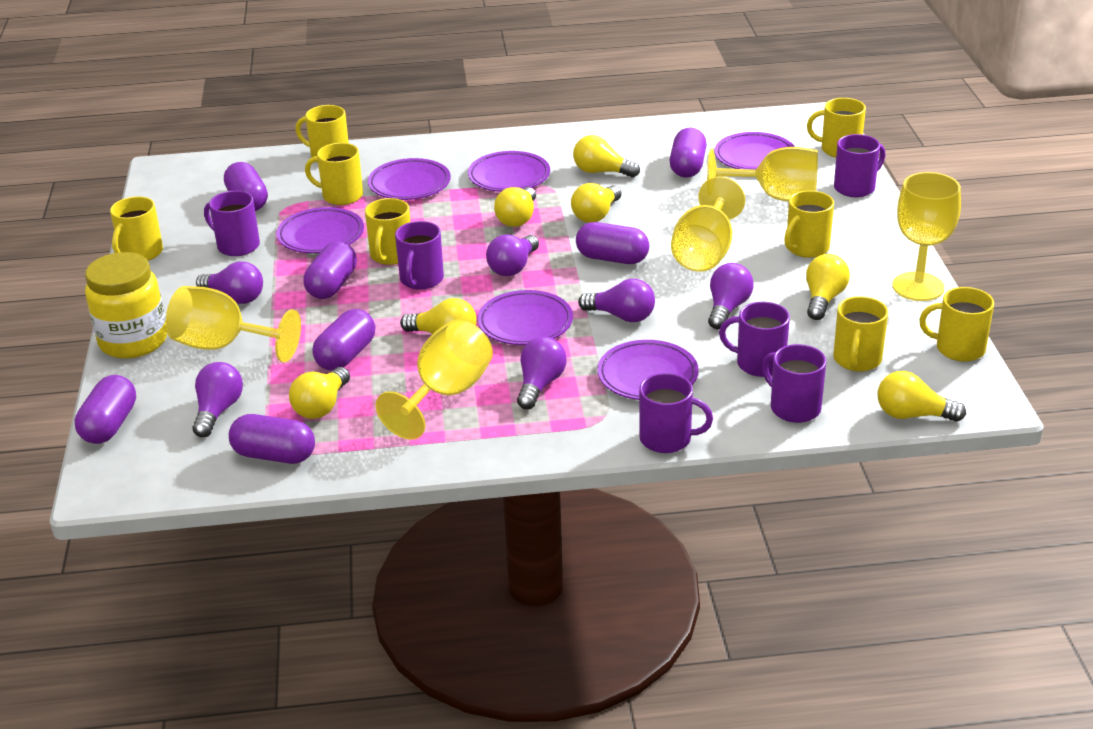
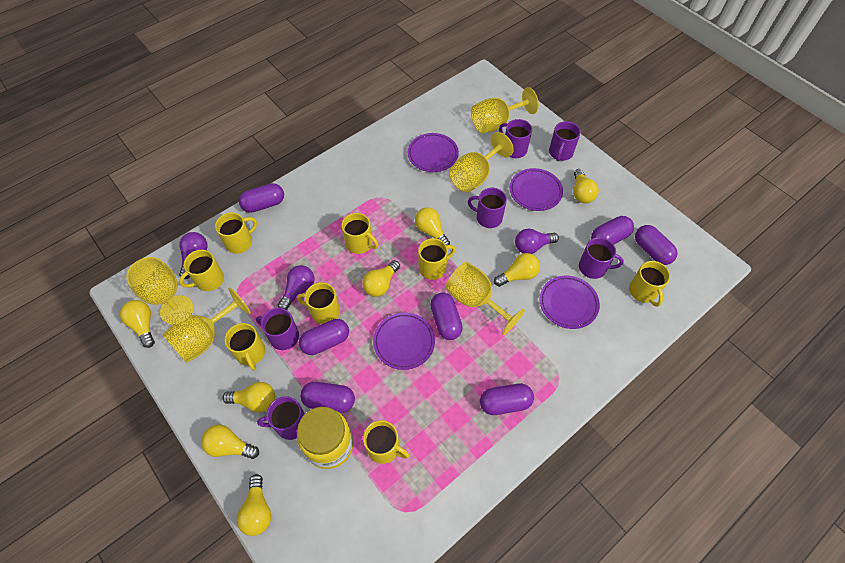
purple light bulb: [192,362,243,437] [196,261,263,304] [486,235,539,276] [517,337,567,409] [578,279,655,322] [708,263,754,329] = 6 -> [179,232,208,279] [278,265,314,310] [515,228,559,254] = 3
purple plate: [277,207,364,253] [368,158,451,200] [468,151,550,192] [477,290,573,345] [597,340,699,400] [714,132,795,170] = 6 -> [373,312,435,370] [408,133,459,172] [510,168,563,211] [539,276,600,329] = 4
yellow light bulb: [289,367,350,419] [400,298,477,334] [494,187,536,227] [571,183,622,223] [573,135,640,177] [806,254,850,320] [877,371,966,422] = 7 -> [120,300,155,348] [201,425,259,459] [222,382,275,412] [237,474,271,536] [362,260,400,297] [415,207,450,245] [494,253,540,287] [573,169,599,203] = 8

